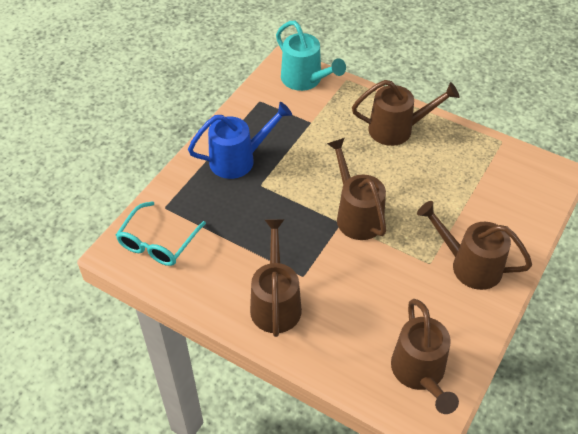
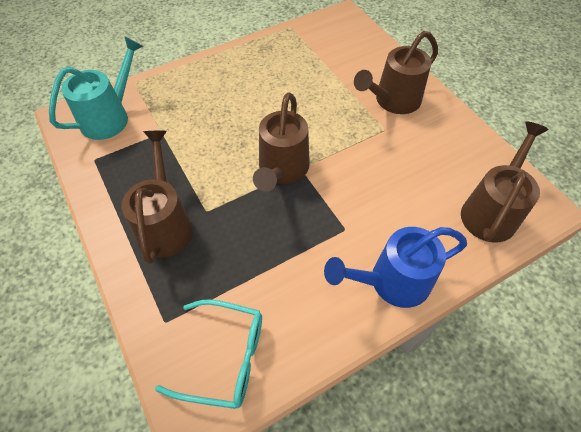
brown watering can: [250,219,302,337] [327,138,386,240] [352,80,459,146] [391,299,459,414] [417,201,532,290] = 5 -> [121,131,193,264] [253,93,310,192] [354,31,438,114] [461,121,549,243] = 4

